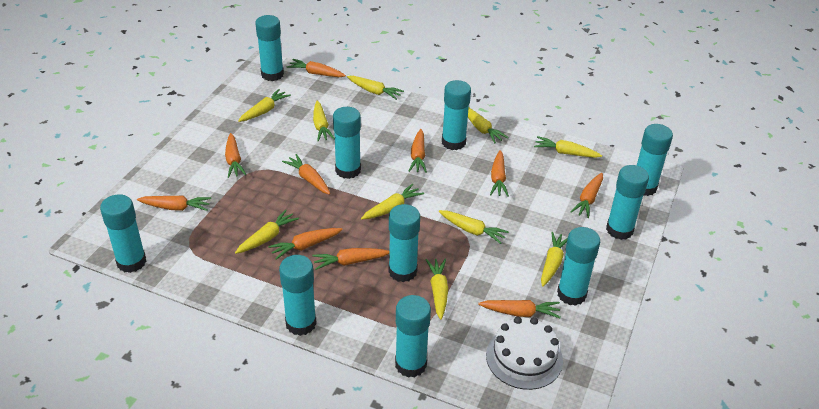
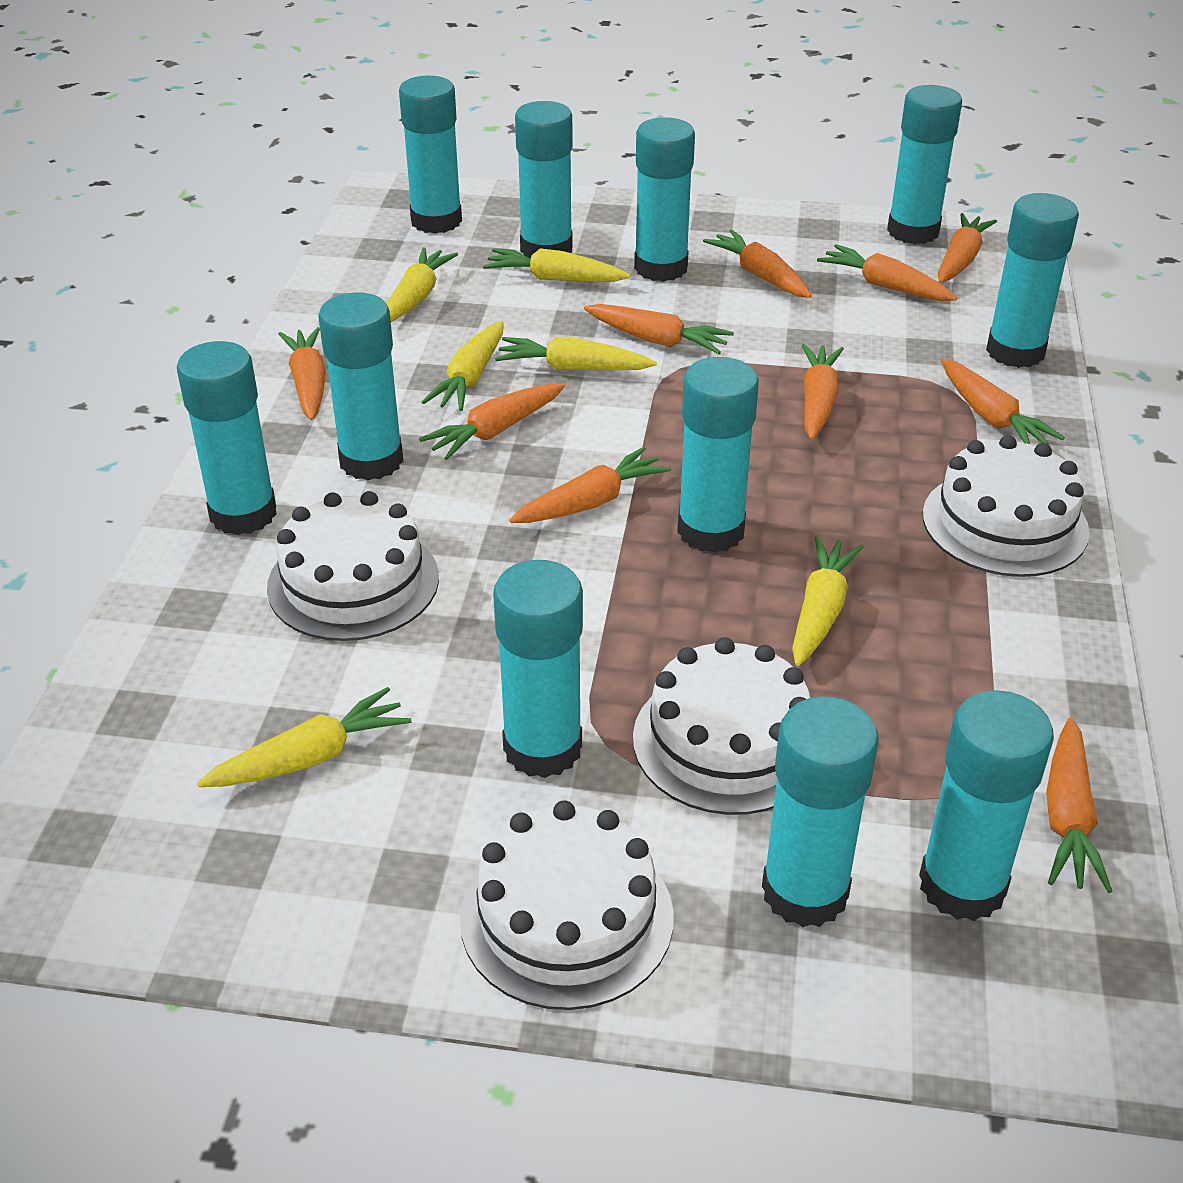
turquoise glue stick: [100,194,146,273] [256,15,284,81] [279,255,317,336] [333,107,361,179] [388,204,420,282] [395,295,431,378] [442,80,471,150] [557,227,600,306] [606,165,649,240] [637,124,673,196] = 10 -> [177,341,277,535] [318,293,403,481] [399,76,462,234] [493,560,583,778] [515,101,573,259] [634,117,695,282] [677,357,759,553] [762,697,879,927] [887,85,962,244] [919,690,1054,921] [986,193,1079,368] = 11
white cake: [486,317,563,390] = 1 -> [267,491,439,641] [460,800,674,1010] [633,637,811,815] [923,435,1090,577] = 4
yellow carrot: [235,210,299,254] [238,89,291,122] [313,101,335,142] [347,76,404,100] [361,184,424,219] [426,259,448,320] [438,210,509,244] [468,108,508,143] [534,136,602,158] [541,232,568,287] = 10 -> [197,687,411,787] [386,247,458,322] [422,321,503,411] [483,248,630,282] [495,337,657,370] [792,535,864,666] = 6

